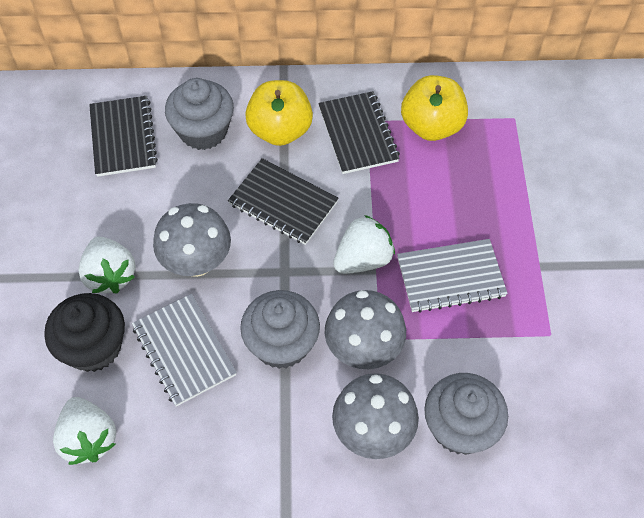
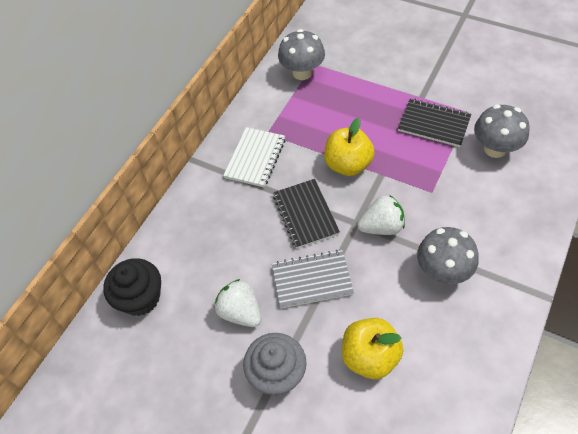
black notebook: [89,96,158,177] [228,158,339,245] [318,91,400,174] = 3 -> [273,179,340,249] [398,99,471,147] = 2
grey cupcake: [165,78,234,150] [240,290,320,369] [424,373,508,455] = 3 -> [243,333,307,395] = 1
grey notebook: [132,294,237,407] [397,239,508,313] = 2 -> [272,250,354,309] = 1
white notebook: none = 0 -> [223,127,285,187] = 1
white strawberry: [53,397,116,465] [79,237,136,293] [333,215,395,274] = 3 -> [215,279,261,327] [357,195,405,235] = 2

